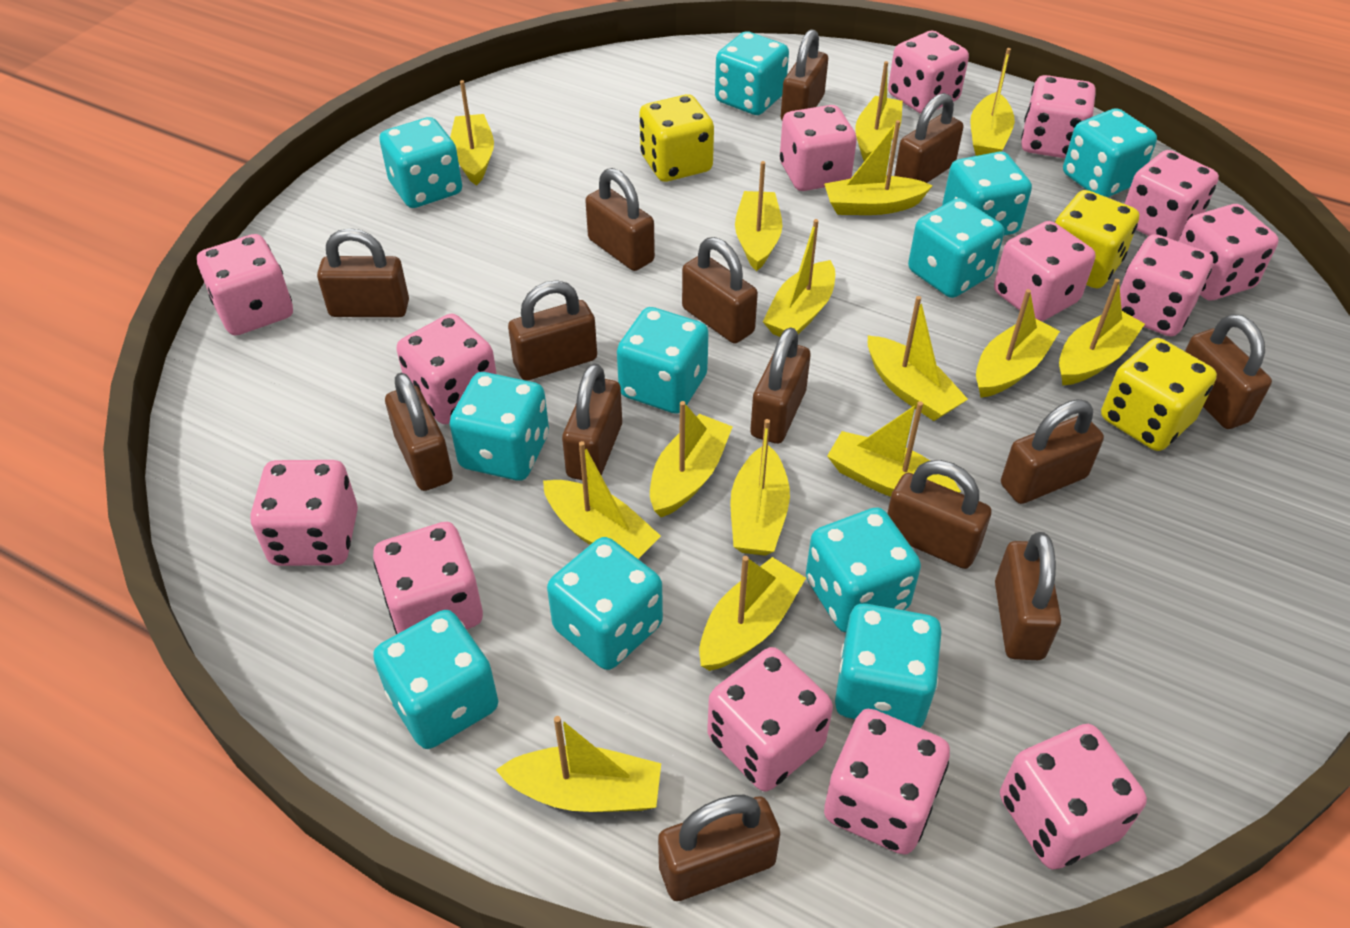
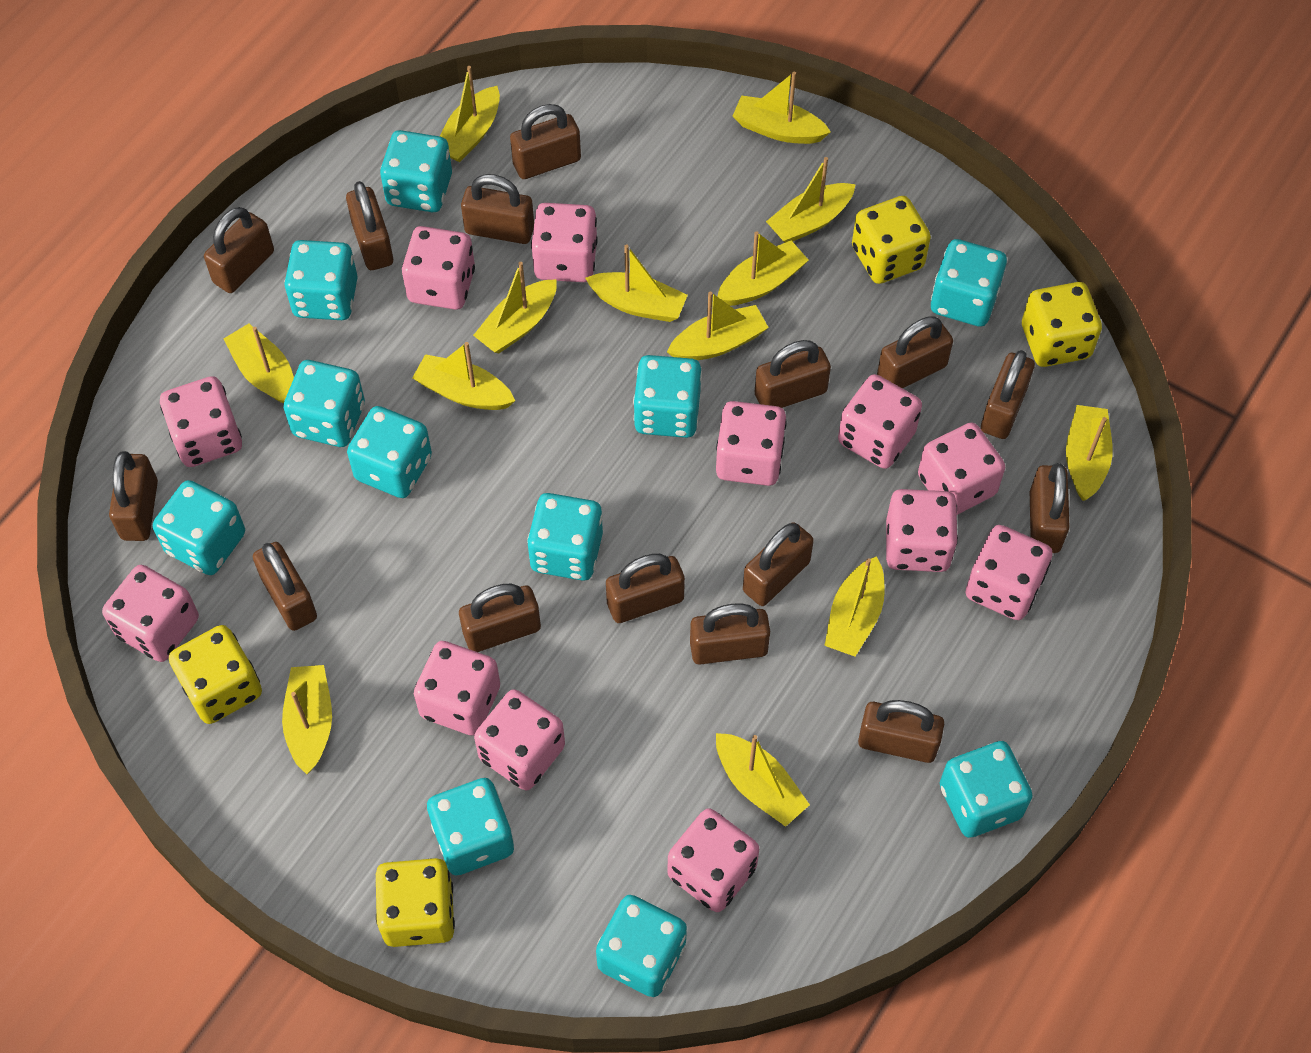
brown padlock: [317,228,409,317] [385,373,453,491] [508,281,597,381] [562,363,622,480] [585,168,655,271] [658,795,780,901] [682,237,758,343] [750,327,811,444] [781,29,828,120] [887,460,991,569] [894,93,963,183] [995,532,1061,660] [1001,399,1104,504] [1185,314,1272,429] = 14 -> [109,451,158,541] [204,207,274,293] [253,542,317,631] [346,181,393,270] [459,584,541,652] [461,174,534,244] [510,104,581,179] [606,554,685,623] [690,603,770,665] [743,522,814,606] [755,340,831,408] [858,700,944,763] [877,316,953,388] [981,350,1035,439] [1030,463,1070,553] = 15
pink dice: [197,234,293,335] [250,460,358,566] [373,522,483,634] [396,314,497,424] [707,647,833,792] [780,105,857,191] [824,709,950,855] [888,31,969,114] [994,221,1096,321] [1000,724,1147,870] [1021,75,1096,158] [1120,234,1213,336] [1124,150,1219,241] [1179,204,1279,300] = 14 -> [102,565,199,662] [160,376,242,467] [402,226,475,310] [414,641,500,736] [474,689,565,790] [531,203,598,282] [668,808,759,912] [716,401,787,486] [838,374,922,469] [886,489,958,572] [918,423,1005,515] [965,525,1053,620] = 12
yellow boat: [450,80,494,186] [496,716,661,812] [543,441,661,559] [650,401,733,517] [699,556,806,671] [730,419,790,556] [735,161,782,271] [763,219,835,337] [824,120,933,215] [827,401,961,497] [855,61,903,161] [868,296,968,421] [970,48,1015,156] [976,289,1060,398] [1059,279,1145,386] = 15 -> [224,323,294,403] [282,665,332,774] [412,342,515,410] [440,66,500,162] [473,262,557,353] [585,244,688,322] [667,292,769,360] [716,733,810,827] [717,232,808,306] [733,71,831,144] [766,157,856,243] [824,556,885,657] [1066,405,1113,501] = 13
yellow dice: [639,94,714,182] [1055,190,1139,289] [1101,338,1217,451] = 3 -> [169,625,262,724] [376,858,455,947] [852,196,931,284] [1022,282,1102,367] = 4

